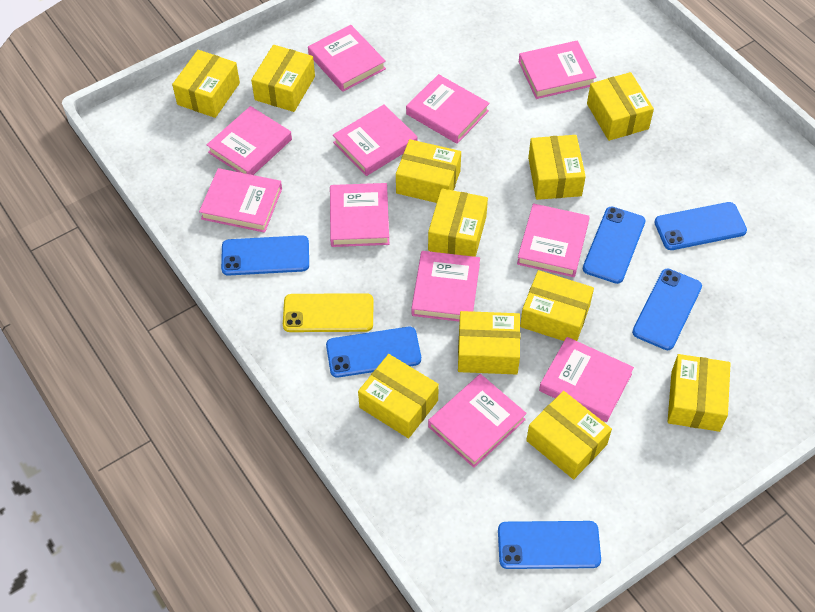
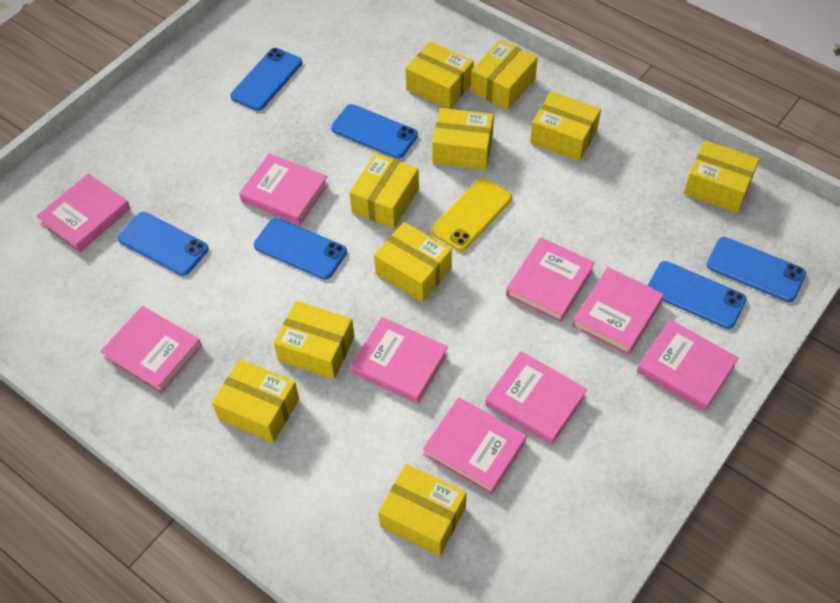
pink book: [199,168,282,233] [207,106,292,175] [308,25,386,92] [330,183,389,247] [333,104,418,176] [406,74,490,144] [411,251,480,322] [428,374,527,468] [517,203,590,277] [519,40,596,99] [539,337,634,422] = 11 -> [36,174,131,253] [100,306,202,394] [239,153,328,225] [350,317,448,404] [423,397,527,495] [485,351,587,445] [506,238,595,322] [572,267,664,355] [636,320,739,412] = 9
yellow box: [172,50,240,118] [251,45,315,112] [358,354,439,438] [396,139,461,203] [428,188,488,257] [458,311,520,375] [520,270,594,341] [526,391,612,479] [528,135,586,200] [587,72,654,141] [668,354,731,432] = 11 -> [212,359,299,443] [274,301,355,379] [349,153,419,229] [374,222,452,302] [378,464,467,556] [405,41,474,109] [432,108,494,170] [471,40,538,110] [530,91,601,161] [684,140,759,213] = 10

